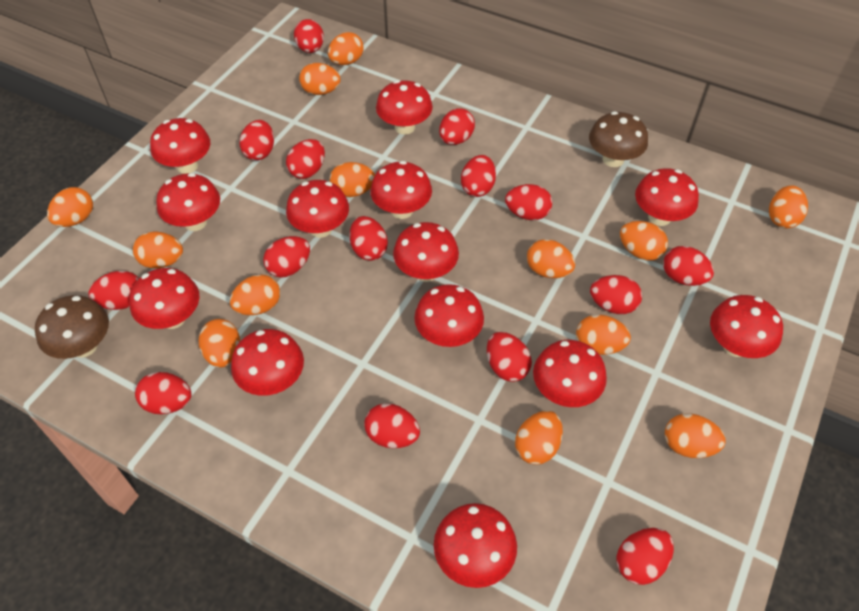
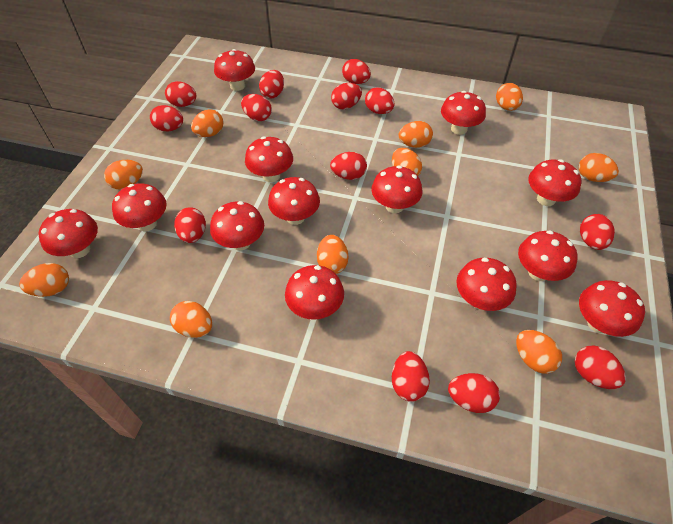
brown mushroom: [35,295,109,359] [589,111,648,167] = 2 -> none = 0
orange egg: [47,187,93,227] [133,232,183,269] [199,319,240,368] [230,274,280,315] [299,63,341,95] [328,32,363,65] [329,162,375,197] [515,411,563,465] [527,239,575,278] [576,315,631,355] [620,221,668,261] [665,414,726,458] [769,185,808,228] = 13 -> [19,263,69,297] [104,160,143,190] [170,301,212,338] [191,109,223,137] [317,235,349,274] [392,148,422,176] [398,121,433,148] [496,83,523,111] [516,330,562,374] [579,153,619,182] = 10
red egg: [89,271,139,310] [135,372,192,414] [239,120,274,160] [263,236,310,278] [286,139,325,179] [294,19,324,53] [350,216,388,261] [365,403,420,448] [439,108,475,145] [461,155,496,197] [487,332,532,382] [505,184,552,220] [590,275,642,314] [616,528,674,585] [663,246,714,286] = 15 -> [150,105,183,131] [165,81,196,107] [174,207,206,243] [241,94,272,121] [259,70,284,98] [330,152,367,180] [331,83,362,109] [342,59,371,84] [365,87,395,114] [392,351,430,402] [448,373,500,413] [575,345,626,389] [580,214,615,250] = 13

